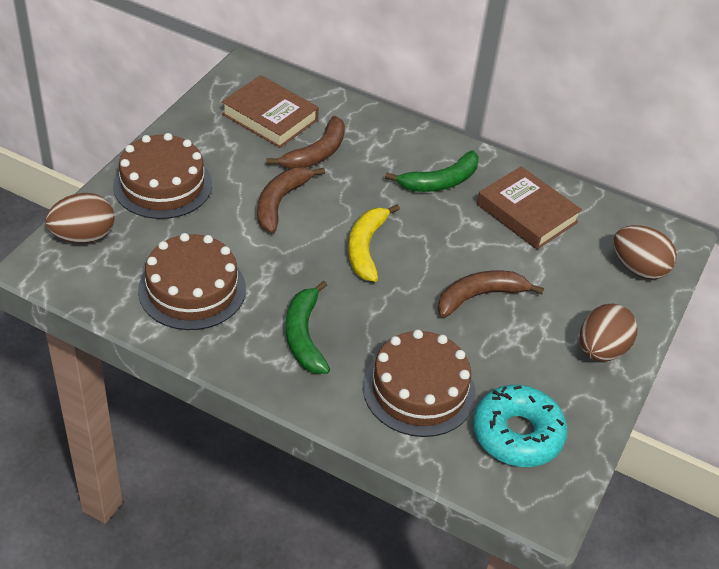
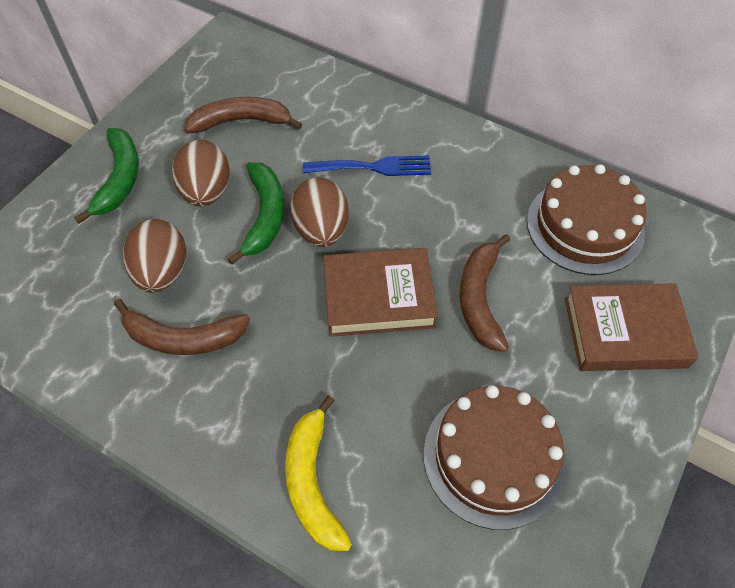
blue fork: none = 0 -> [303,155,431,176] = 1
brown cake: [113,133,212,219] [138,233,246,330] [363,330,476,437] = 3 -> [424,385,566,530] [527,164,647,275] = 2
turquoise donut: [473,385,567,467] = 1 -> none = 0

